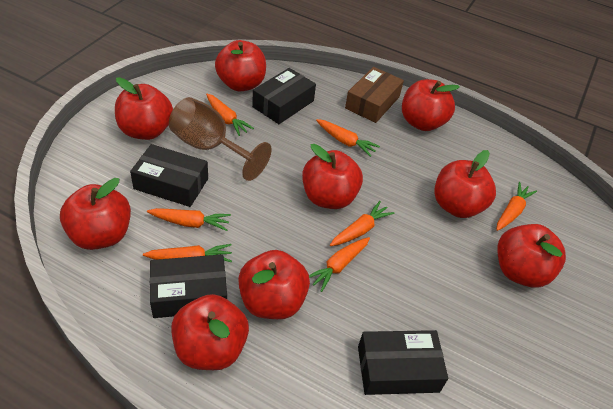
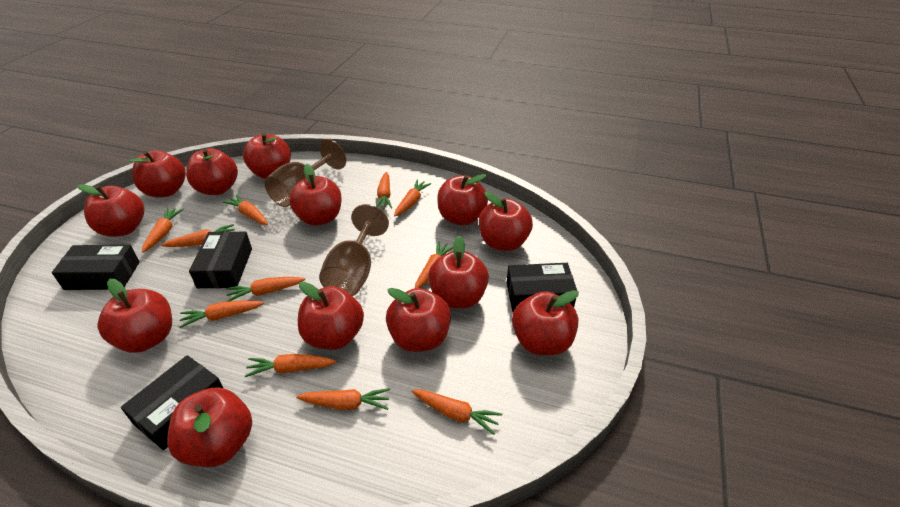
brown box: [345,67,404,123] = 1 -> none = 0
brown goblet: [169,97,272,181] = 1 -> [264,139,346,207] [319,204,389,296] = 2
orange carrot: [143,244,232,262] [147,208,231,231] [206,94,254,136] [309,237,370,292] [316,119,380,157] [330,201,394,246] [496,182,537,231] = 7 -> [142,208,184,252] [161,224,235,247] [179,301,264,328] [223,194,268,225] [226,277,306,302] [245,354,336,377] [296,388,390,410] [376,172,392,209] [394,180,431,217] [412,390,502,435] [415,241,453,288] = 11
red apple: [60,178,131,250] [115,77,173,140] [171,294,249,370] [215,40,266,91] [238,250,310,319] [302,144,363,209] [402,79,460,131] [434,150,496,218] [497,224,566,287] = 9 -> [77,184,144,237] [98,279,172,353] [129,150,186,198] [167,387,252,467] [186,148,238,195] [243,133,291,179] [289,164,342,226] [298,282,364,350] [386,288,451,352] [428,235,489,309] [437,174,488,225] [479,192,533,251] [512,290,579,355] = 13

